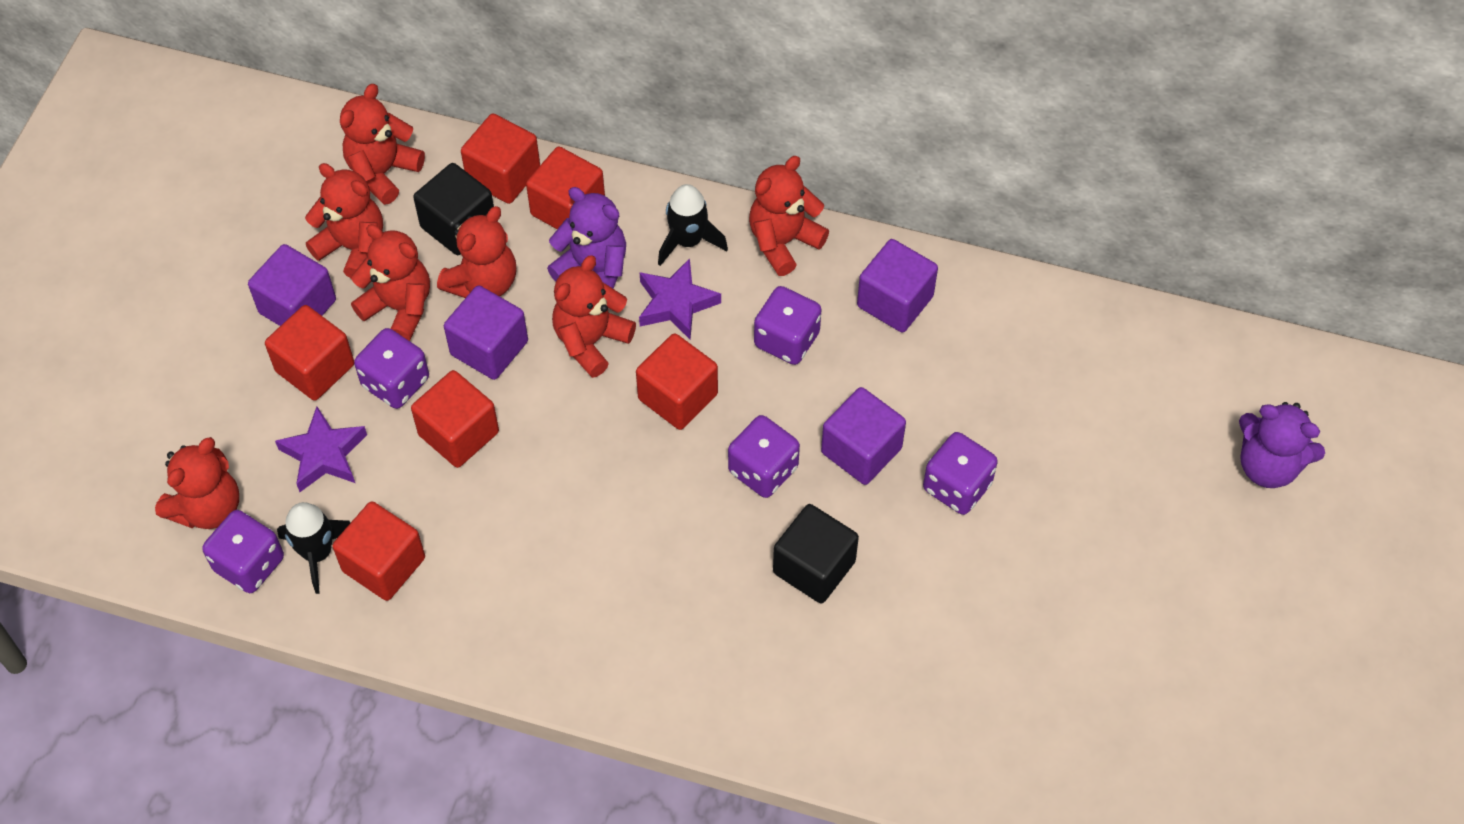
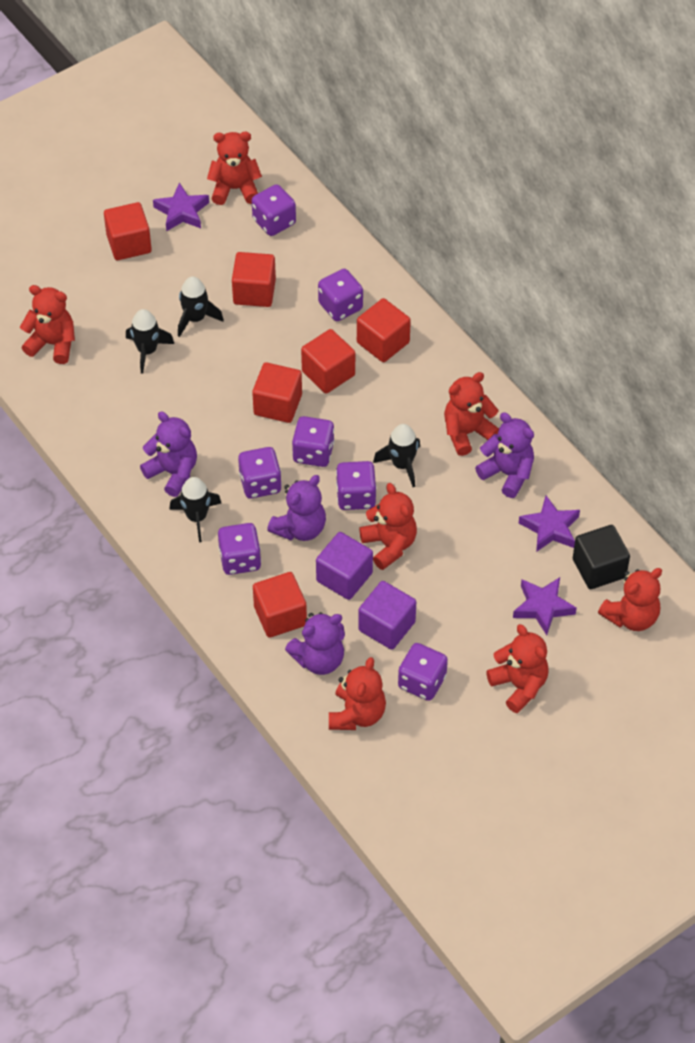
black cube: [413,163,494,255] [773,504,859,604] = 2 -> [573,525,630,589] = 1
black rocket: [277,502,351,594] [658,184,728,266] = 2 -> [126,309,174,374] [169,477,221,542] [178,276,224,337] [373,424,420,487] = 4
purple cube: [248,244,336,326] [444,285,528,380] [821,387,906,485] [857,239,938,333] = 4 -> [316,532,373,600] [358,581,416,650] = 2
purple dice: [202,510,284,593] [354,328,429,409] [728,415,800,498] [754,286,822,365] [923,432,998,515] = 5 -> [218,523,261,575] [238,447,282,499] [252,184,296,236] [292,416,335,467] [318,269,363,321] [336,461,377,510] [398,643,448,701] = 7
purple star: [275,407,367,492] [639,258,721,339] = 2 -> [153,183,209,231] [513,577,577,635] [519,496,580,552] = 3
purple teddy bear: [547,187,626,288] [1239,402,1325,488] = 2 -> [140,411,197,497] [267,475,326,541] [285,612,345,675] [475,412,534,498] = 4

